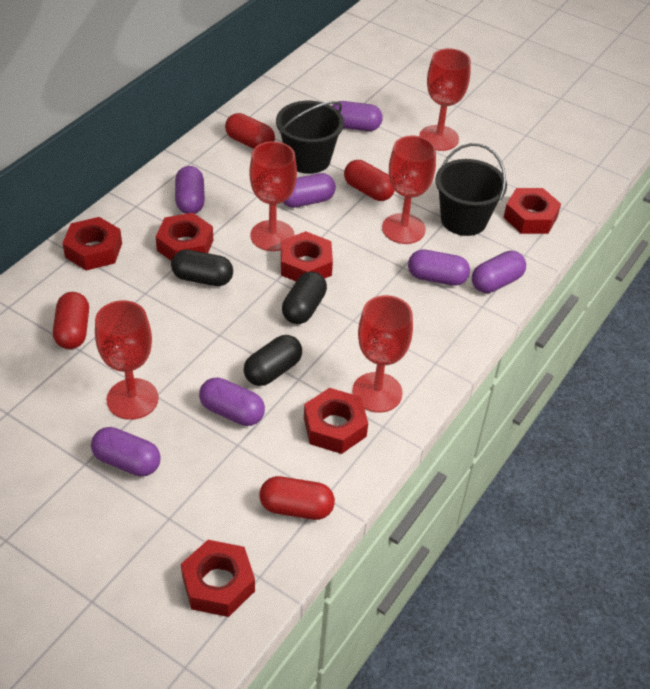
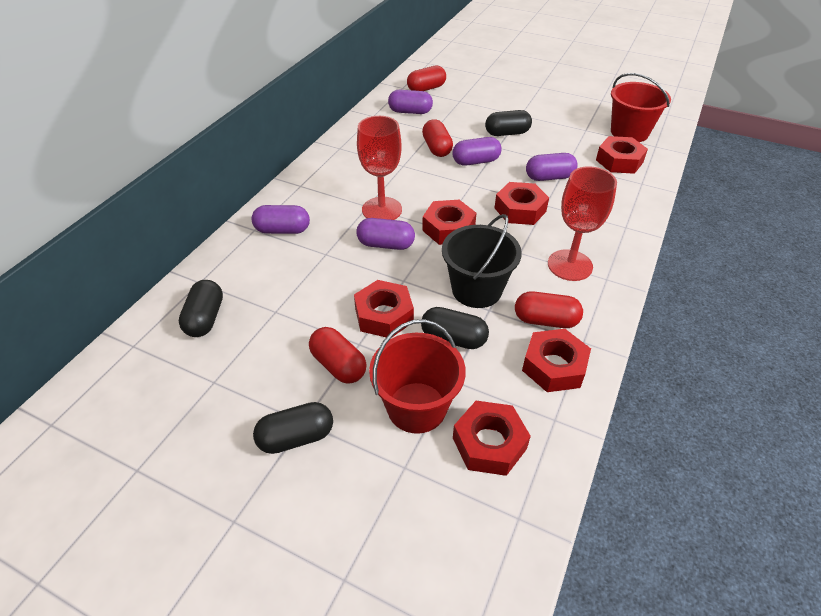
black bucket: [276,101,344,174] [435,143,507,236] = 2 -> [442,214,522,308] = 1
black capsule: [171,250,233,286] [244,335,302,386] [282,271,327,324] = 3 -> [179,280,223,337] [253,402,333,454] [421,307,489,349] [485,110,532,136] = 4
purple capsule: [91,427,161,477] [175,166,205,214] [199,378,265,426] [282,173,336,208] [332,101,383,131] [408,250,470,286] [472,251,526,293] = 7 -> [252,205,310,234] [356,218,415,250] [388,90,433,114] [452,137,502,166] [526,153,578,181] = 5
red bucket: none = 0 -> [369,319,466,434] [611,73,671,142] = 2
red goblet: [95,300,159,420] [249,141,297,251] [352,295,413,413] [382,135,436,244] [419,48,471,151] = 5 -> [357,116,402,220] [548,166,617,281] = 2

